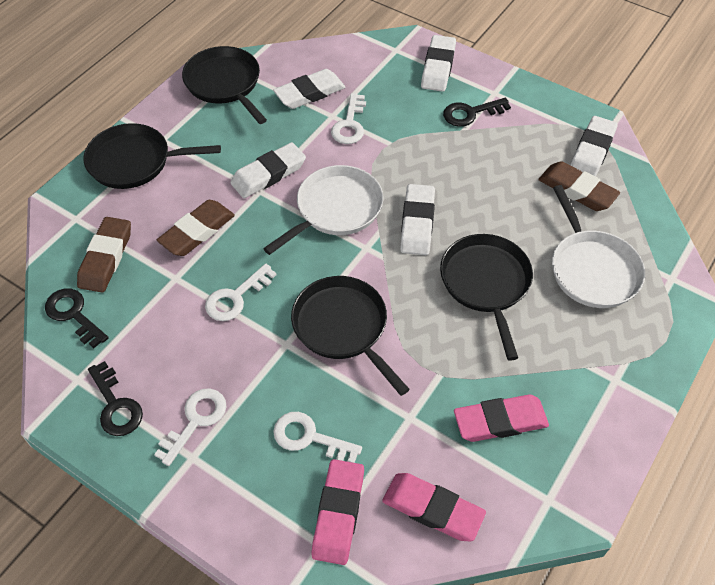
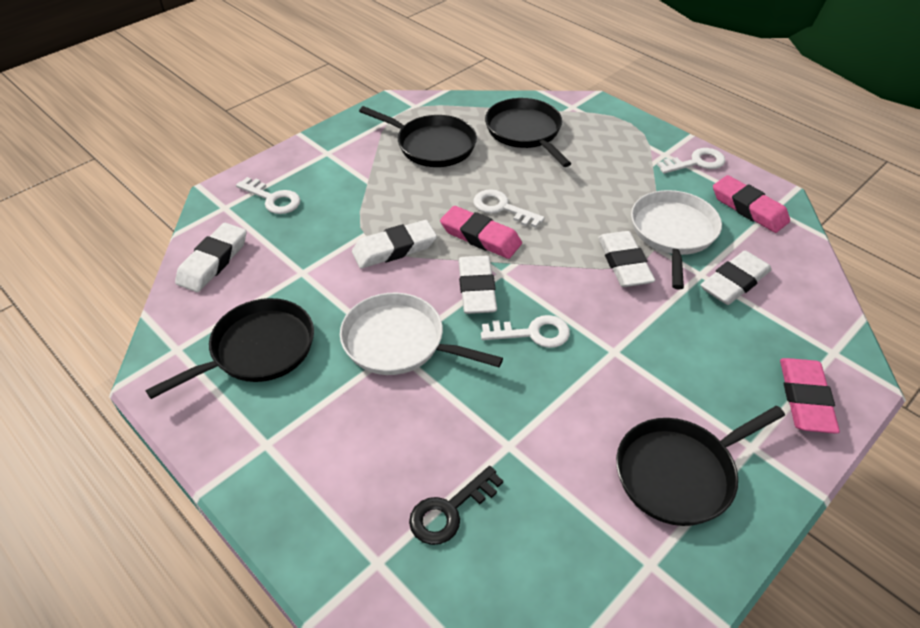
black key: [45,288,109,348] [88,361,143,436] [443,98,511,127] = 3 -> [409,466,503,545] = 1
brown eraser: [77,217,131,293] [157,200,235,256] [538,161,620,211] = 3 -> none = 0

